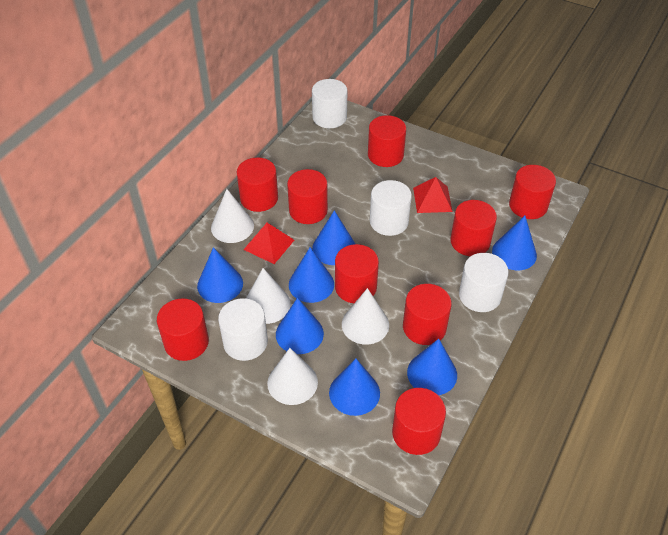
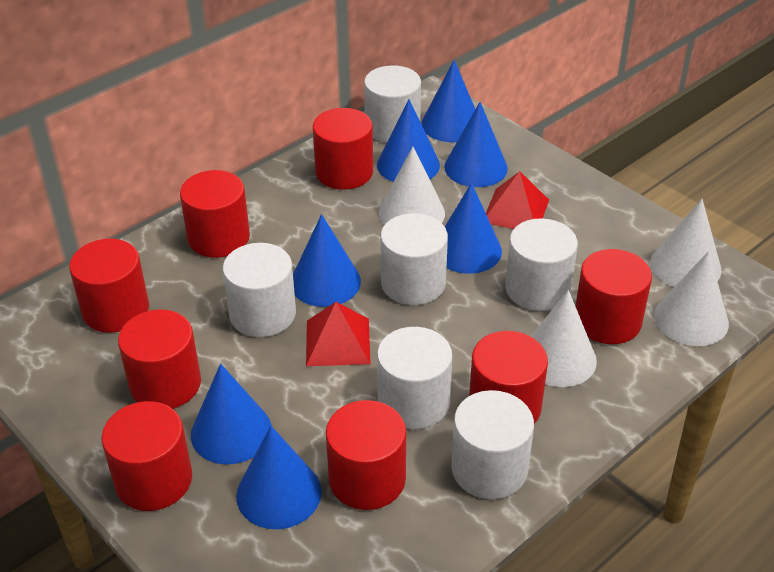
red cylinder: [157,298,209,361] [237,157,278,212] [287,169,328,224] [335,244,379,303] [368,115,406,167] [392,388,446,455] [403,284,452,345] [450,200,497,256] [509,165,556,219] = 9 -> [69,239,149,333] [102,401,192,511] [118,310,201,409] [180,170,250,258] [313,108,373,190] [326,400,406,510] [469,331,548,423] [575,249,652,344] = 8
white cylinder: [218,298,268,361] [312,79,347,128] [370,180,412,236] [459,253,509,312] = 4 -> [223,243,296,337] [364,65,421,143] [377,327,452,429] [380,213,448,305] [451,390,534,499] [505,218,578,311] = 6

